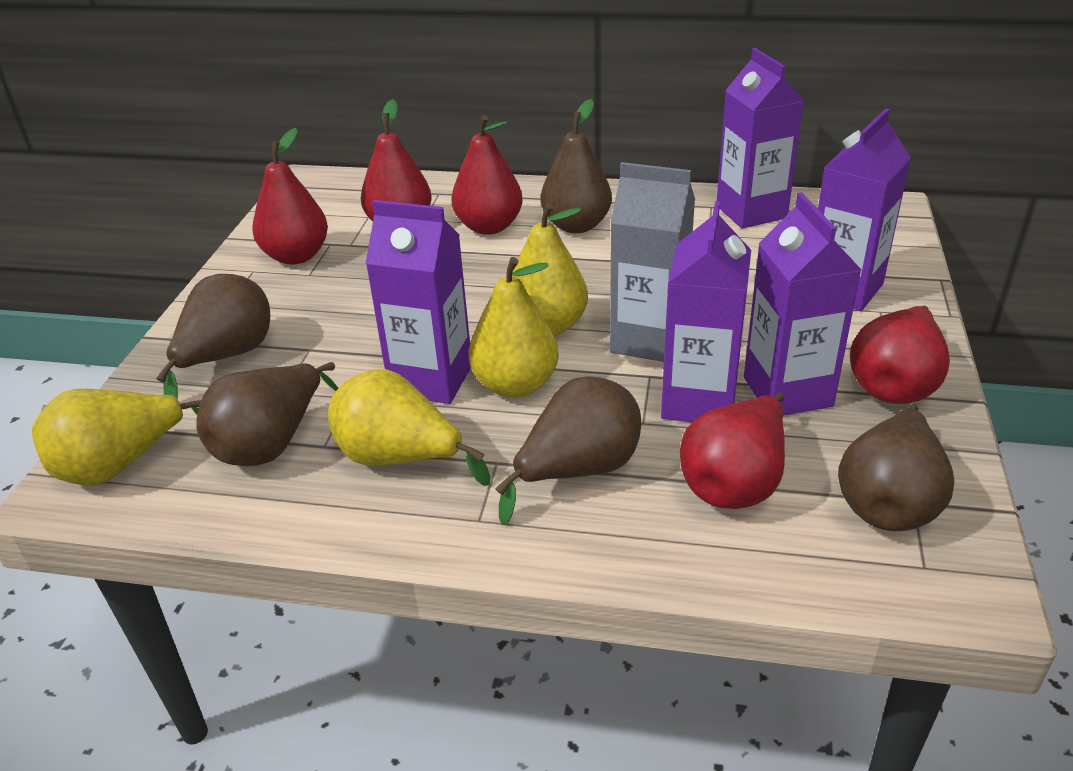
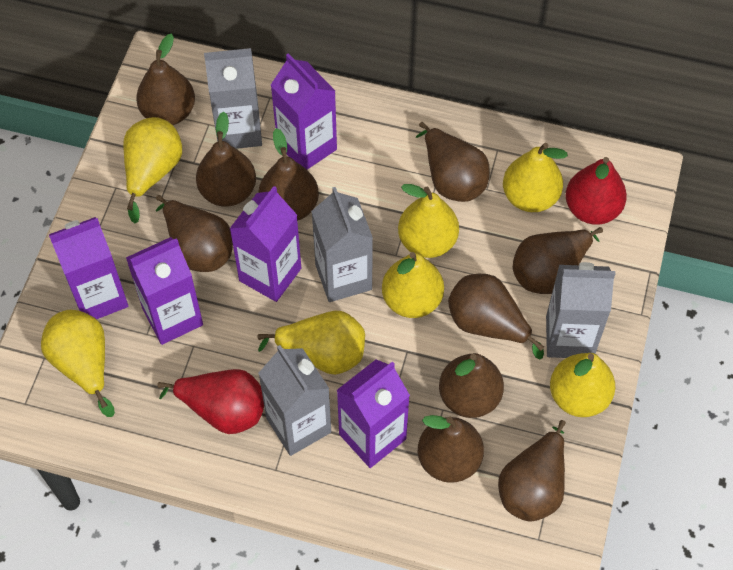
brown pear: [156,274,270,399] [196,362,338,466] [495,376,642,524] [541,99,612,233] [838,404,954,531] = 5 -> [136,33,195,125] [156,195,233,272] [196,112,256,207] [258,128,319,221] [416,122,490,202] [418,415,484,483] [439,353,504,418] [448,274,544,360] [498,420,566,522] [513,227,603,294] = 10
grey carton: [610,162,695,362] = 1 -> [204,48,262,149] [258,345,331,456] [311,187,373,302] [546,262,615,358] = 4
red pear: [252,128,328,265] [361,99,432,221] [451,115,523,235] [680,392,785,509] [850,306,950,404] = 5 -> [157,369,264,434] [565,157,627,225] = 2
yellow pear: [32,389,201,486] [328,369,491,486] [469,257,559,398] [512,203,588,336] = 4 -> [41,310,115,417] [123,117,182,224] [257,311,365,375] [382,252,444,318] [398,184,459,258] [503,143,568,212] [550,353,615,417] = 7

